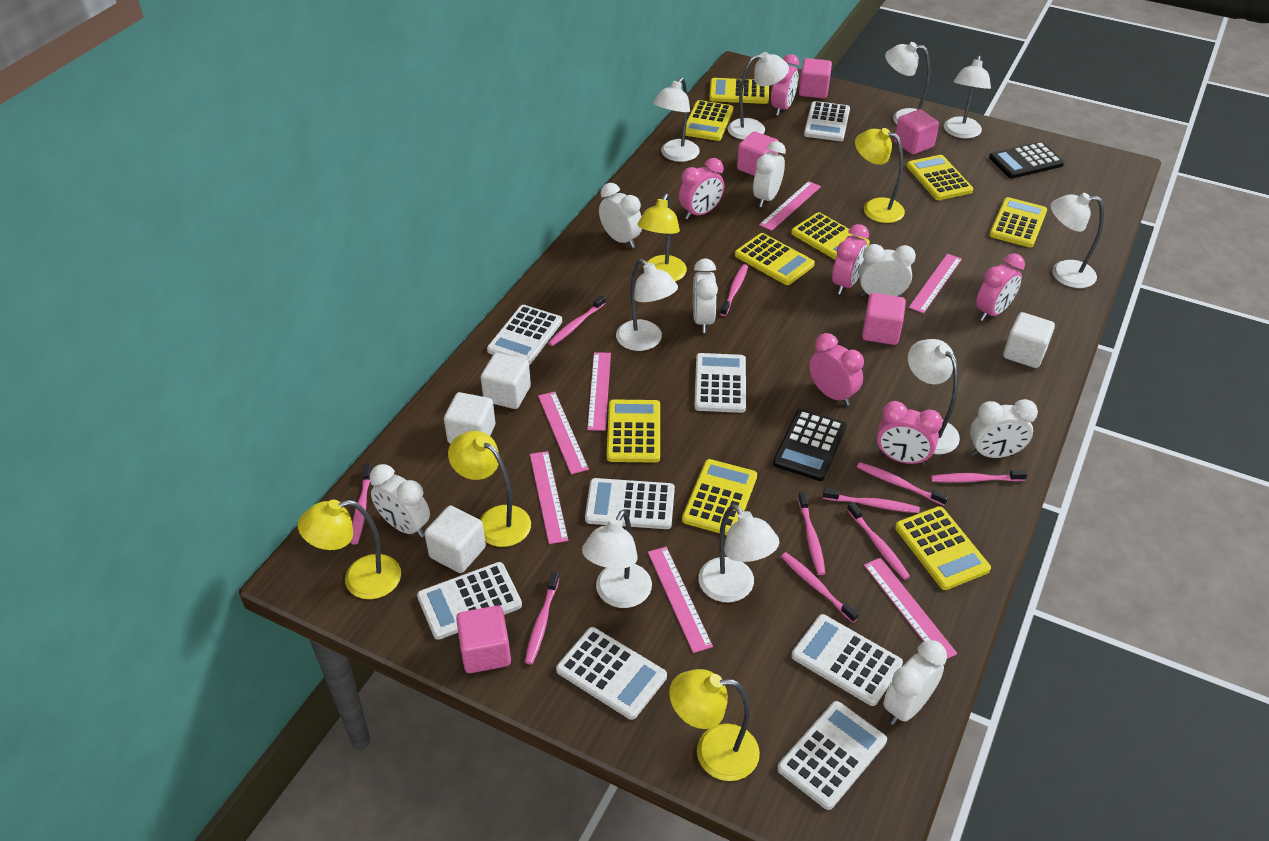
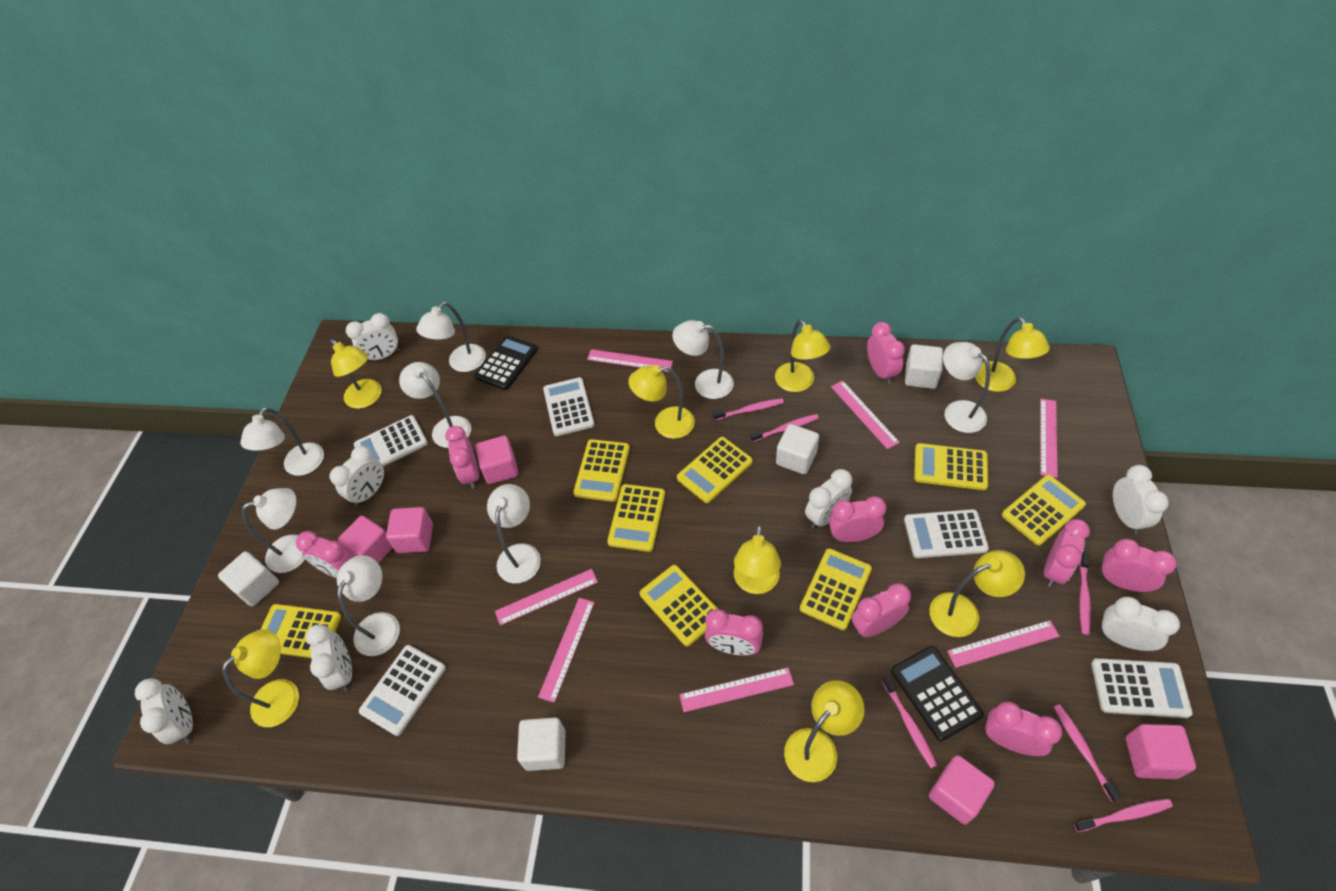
pink clock: [679,158,724,219] [771,54,799,116] [809,333,864,406] [832,224,869,294] [877,401,943,465] [976,253,1025,321] = 6 -> [296,531,353,578] [445,426,479,489] [705,609,763,655] [829,497,887,542] [852,583,911,637] [867,322,905,384] [985,702,1062,756] [1044,519,1090,587] [1099,539,1177,592] = 9
pink toothbrush: [351,464,372,544] [525,572,559,664] [548,295,606,346] [720,264,748,316] [781,552,859,623] [798,492,825,575] [823,488,920,513] [847,502,910,580] [857,462,949,506] [931,470,1028,483] = 10 -> [713,398,784,420] [749,414,819,443] [882,675,937,768] [1054,704,1121,801] [1074,799,1173,832] [1080,552,1091,635] = 6
white calculator: [417,562,522,640] [487,305,562,365] [556,627,667,720] [585,478,675,529] [694,353,746,413] [777,701,887,810] [791,614,903,706] [804,101,850,141] = 8 -> [354,415,428,466] [359,645,446,736] [543,377,595,436] [904,509,989,558] [1091,658,1193,718] = 5
white lamp: [582,510,652,608] [616,259,678,351] [653,77,700,162] [698,504,779,603] [727,52,789,140] [885,42,931,124] [908,339,960,454] [944,55,991,139] [1051,193,1104,288] = 9 -> [240,407,324,476] [242,488,305,573] [337,555,400,656] [399,362,471,448] [416,302,486,372] [487,484,541,583] [672,320,734,399] [943,342,990,433] = 8
yellow calculator: [607,399,660,463] [682,459,757,535] [685,100,734,141] [709,78,769,104] [735,233,815,285] [791,212,870,260] [895,506,991,590] [907,155,973,200] [989,197,1047,248] = 9 -> [261,604,341,658] [573,439,630,502] [607,484,665,552] [640,565,718,646] [677,437,753,503] [800,548,872,630] [914,443,988,490] [1002,475,1086,545] = 8
yellow lamp: [298,500,401,599] [448,431,531,547] [637,194,687,282] [669,669,760,781] [855,128,905,223] = 5 -> [222,629,299,727] [330,339,381,409] [628,365,695,439] [734,525,781,594] [775,319,830,392] [784,680,865,782] [930,550,1025,637] [975,317,1050,392] = 8

